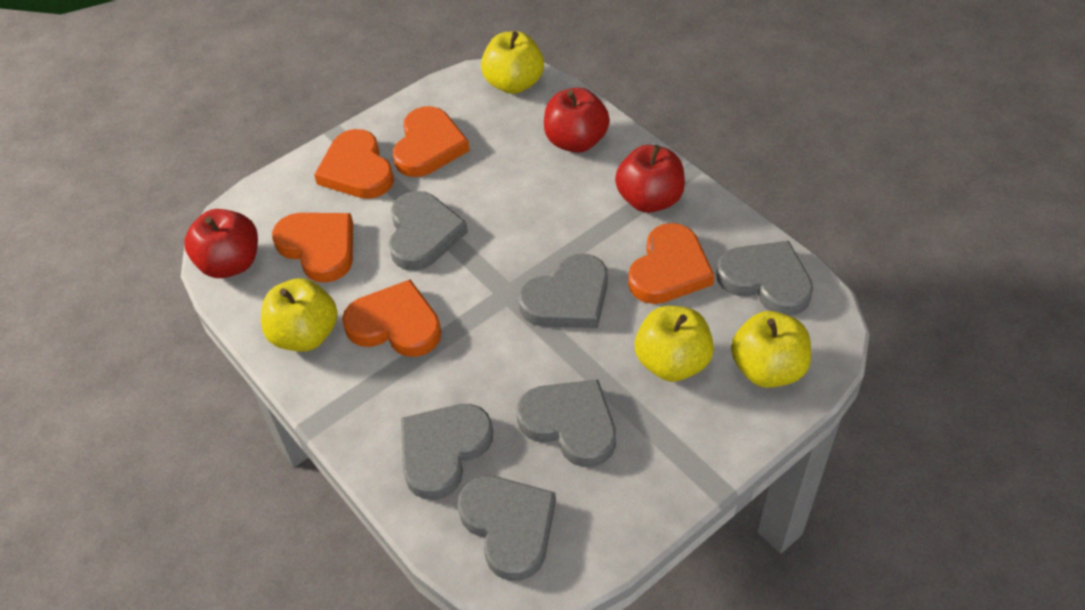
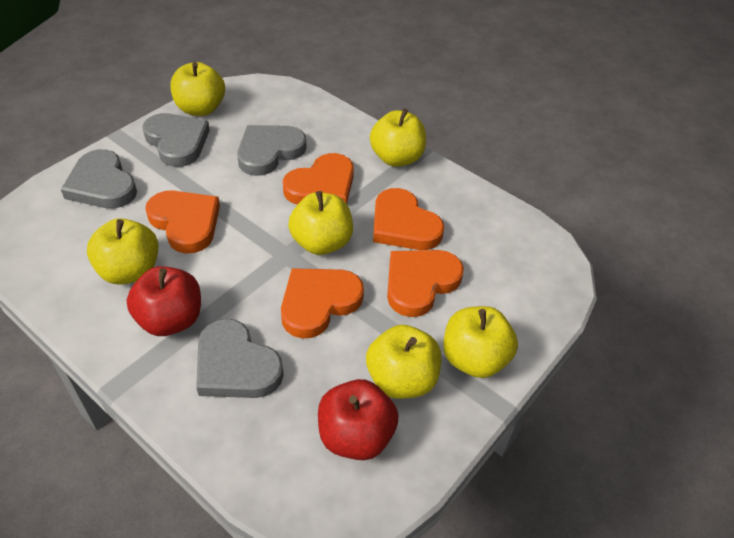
grey heart: [389,191,468,271] [401,404,493,500] [458,476,556,581] [516,379,616,467] [519,254,608,328] [716,241,813,316] = 6 -> [61,149,137,209] [142,113,210,167] [196,319,284,398] [237,125,307,176] = 4
red apple: [184,209,258,278] [544,87,610,153] [615,145,685,213] = 3 -> [127,266,201,336] [318,379,398,460] = 2
yellow apple: [261,278,338,352] [481,31,544,94] [635,306,714,382] [731,311,811,388] = 4 -> [87,218,159,285] [170,62,225,116] [288,191,353,255] [366,325,441,399] [370,108,426,167] [443,306,518,378] = 6

